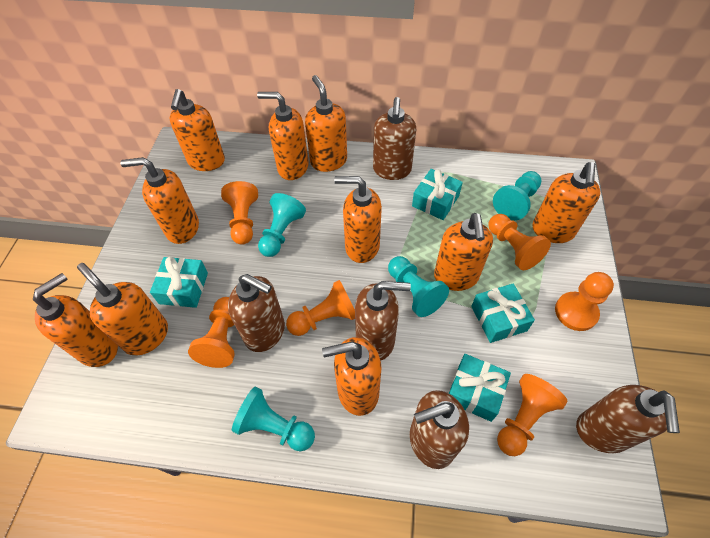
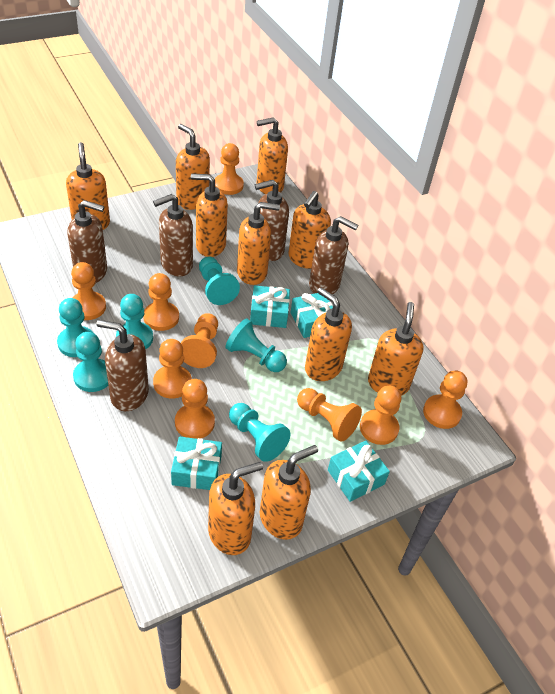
orange pawn: [188,297,235,368] [221,181,258,245] [286,280,355,336] [488,214,551,270] [497,374,567,456] [555,272,614,331] = 6 -> [71,262,106,320] [143,273,179,331] [153,339,192,399] [175,379,215,439] [181,313,218,368] [215,143,244,195] [297,388,362,441] [360,386,401,445] [423,371,467,429] = 9
turquoise pawn: [232,387,315,452] [258,193,306,257] [388,256,449,317] [493,171,541,221] = 4 -> [57,298,93,357] [73,332,108,392] [116,294,153,349] [199,257,240,305] [225,318,287,372] [229,403,290,462] = 6

